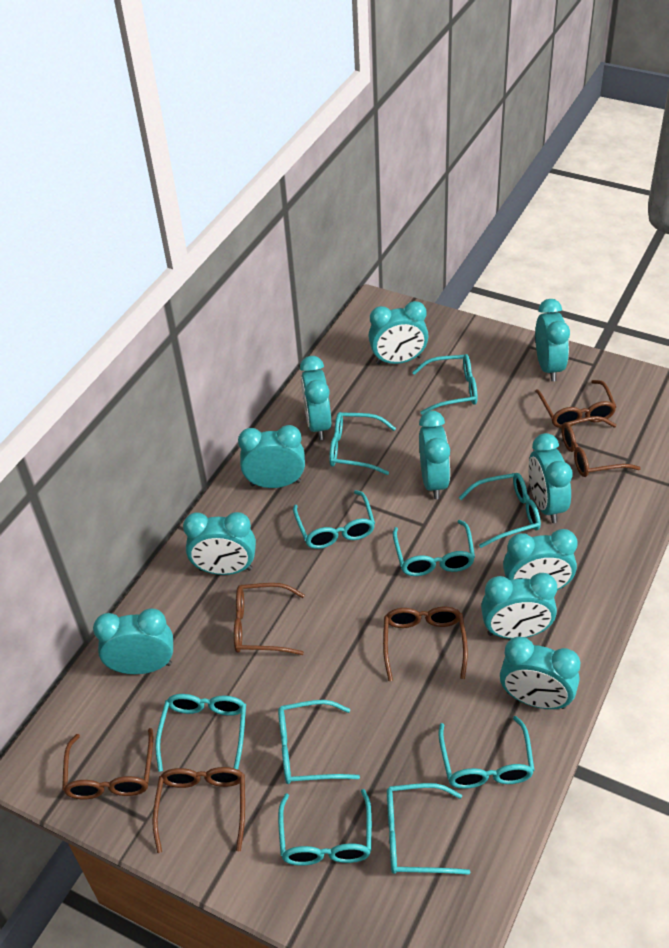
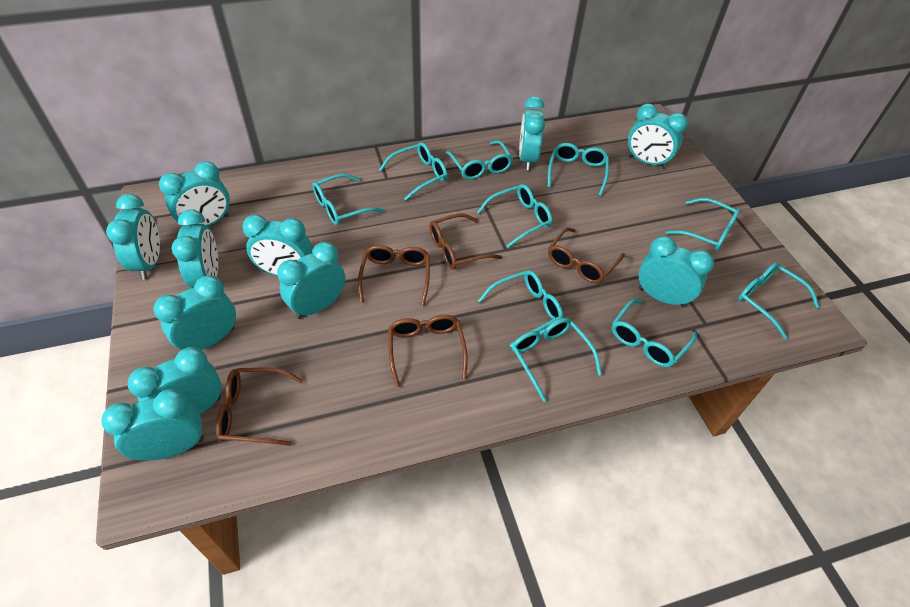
brown glasses: [62,728,153,799] [152,767,245,853] [234,583,305,655] [383,606,468,681] [535,380,616,428] [561,416,641,477] = 6 -> [216,367,303,446] [358,245,430,306] [388,315,468,387] [429,213,502,270] [548,227,624,284] = 5

